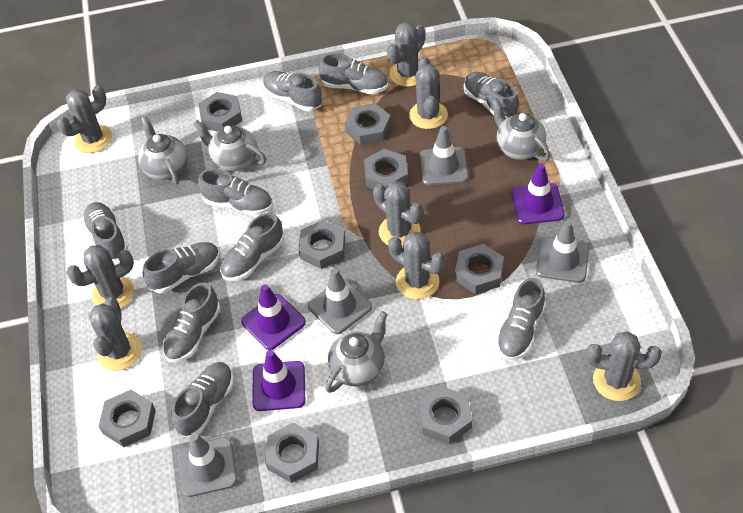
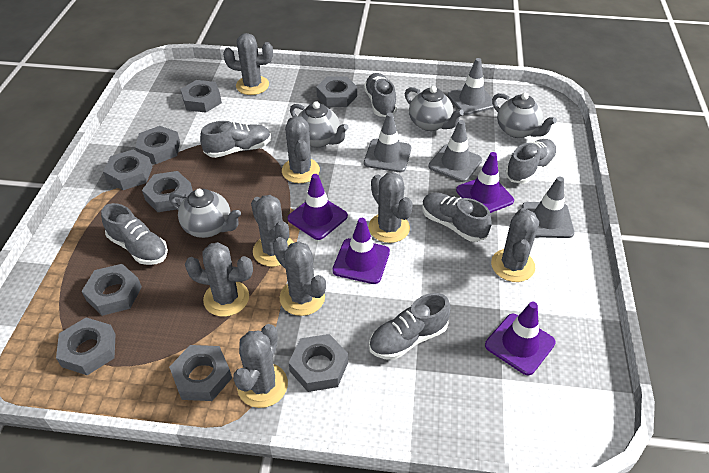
grey nut: [98,390,156,447] [198,92,242,131] [265,422,319,483] [299,220,345,269] [345,103,391,145] [364,149,408,189] [418,386,472,444] [455,244,504,294] = 8 -> [56,317,116,375] [82,264,142,316] [103,150,153,190] [135,126,180,164] [142,171,193,212] [169,345,232,401] [181,80,222,113] [289,334,348,392] [316,76,357,107] = 9
grey shoe: [82,202,128,261] [143,242,220,293] [162,282,220,362] [172,362,234,437] [198,169,273,216] [220,213,284,281] [263,71,322,111] [319,53,388,94] [464,72,519,119] [496,278,546,360] = 10 -> [101,203,168,265] [200,121,271,158] [364,73,397,117] [369,293,450,360] [422,193,492,242] [505,139,557,184] = 6
purple traffic cone: [241,284,306,350] [252,350,305,411] [511,164,564,224] = 3 -> [288,174,348,240] [332,218,390,284] [456,152,514,213] [485,301,556,375] = 4

